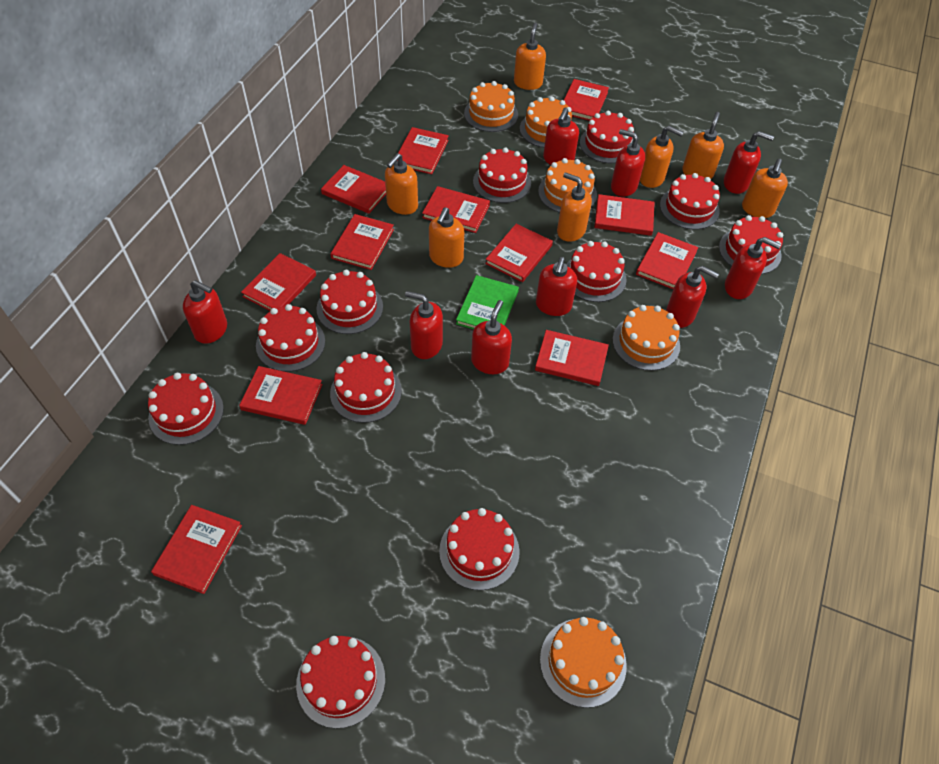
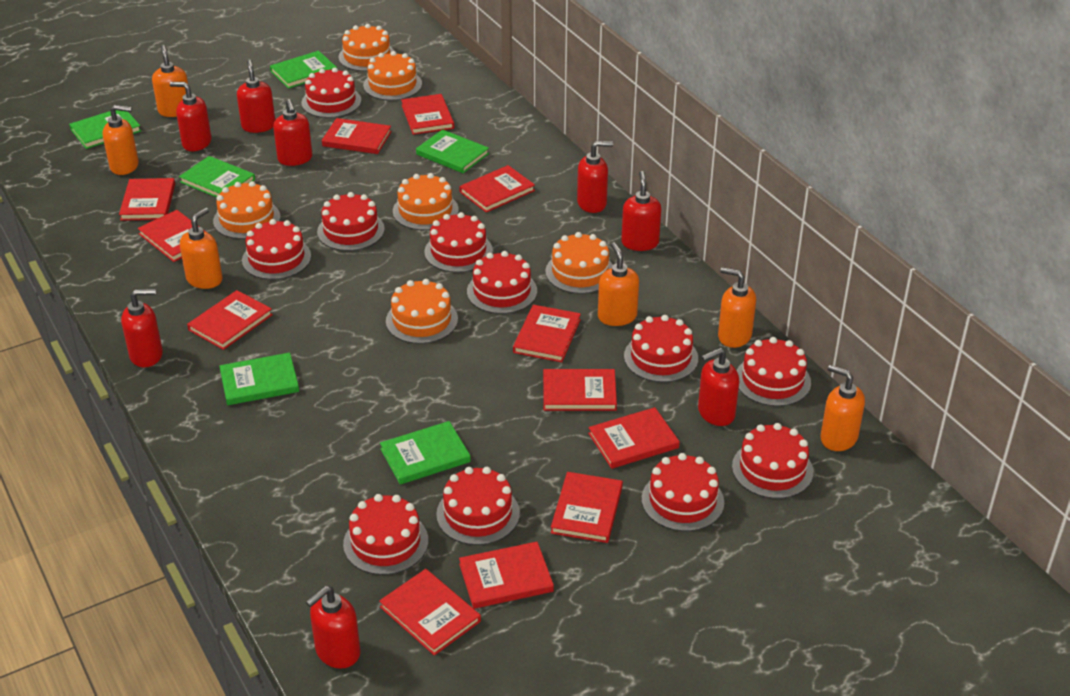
green book: [456,275,519,330] = 1 -> [69,110,141,149] [179,156,255,197] [219,353,299,405] [270,51,337,89] [380,421,471,485] [416,129,489,173] = 6
orange cake: [464,81,518,132] [520,96,572,148] [538,158,597,213] [540,617,627,708] [613,305,680,371] = 5 -> [213,181,280,239] [338,24,394,71] [363,51,422,101] [386,279,458,344] [393,173,459,230] [546,232,613,294] = 6
orange soap dispenser: [385,153,418,215] [429,207,464,268] [514,22,546,90] [557,172,592,242] [640,126,683,188] [682,112,724,179] [742,159,788,218] = 7 -> [103,105,139,175] [152,45,188,117] [180,208,223,289] [598,242,639,326] [718,267,756,348] [821,365,865,451] = 6
red soap dispenser: [183,280,227,344] [405,291,443,359] [471,300,512,374] [536,257,577,316] [543,108,579,165] [611,129,645,197] [666,266,719,328] [724,131,774,194] [725,237,781,299] = 9 -> [121,289,163,367] [170,82,211,151] [237,59,275,133] [273,99,312,166] [306,586,360,669] [577,141,613,213] [621,171,661,251] [698,348,739,426] = 8

